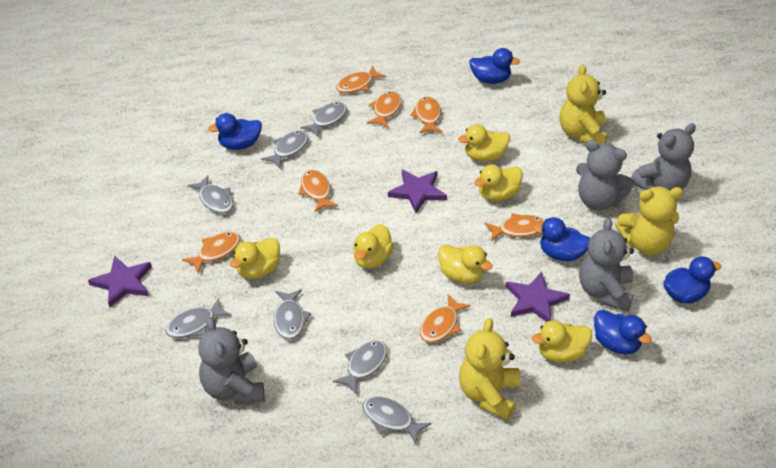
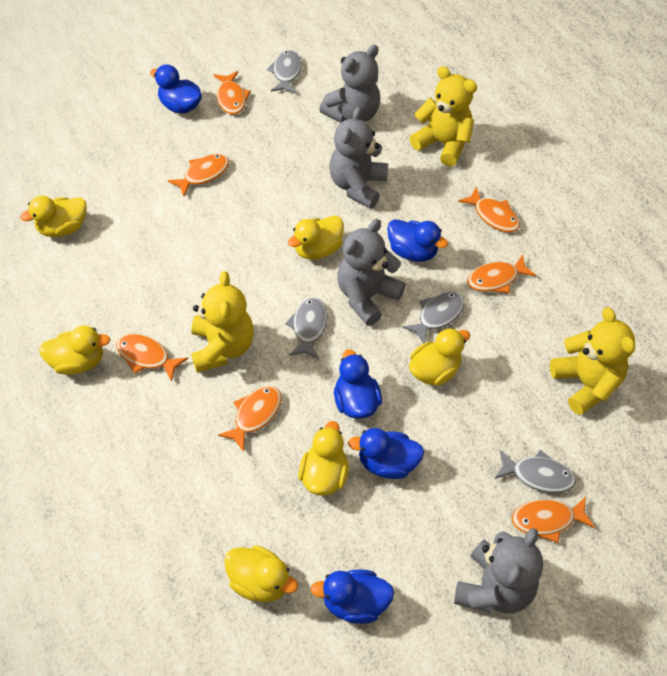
grey fish: [165,298,232,338] [187,176,233,214] [261,131,308,168] [274,289,311,340] [300,102,347,137] [333,340,387,394] [363,396,431,445] = 7 -> [267,50,302,93] [285,297,328,359] [402,291,465,344] [494,450,576,493] = 4
purple star: [88,256,152,308] [388,169,447,213] [506,272,570,322] = 3 -> none = 0

